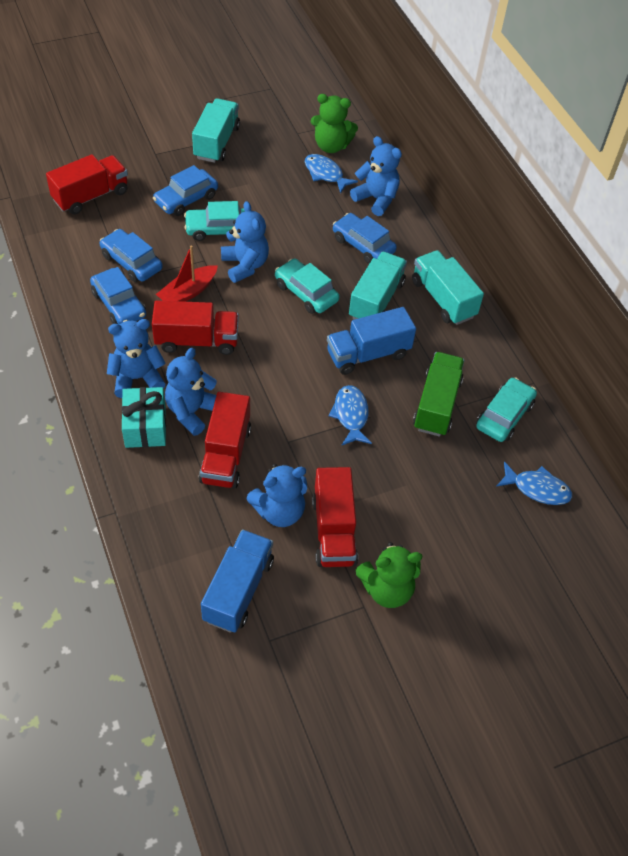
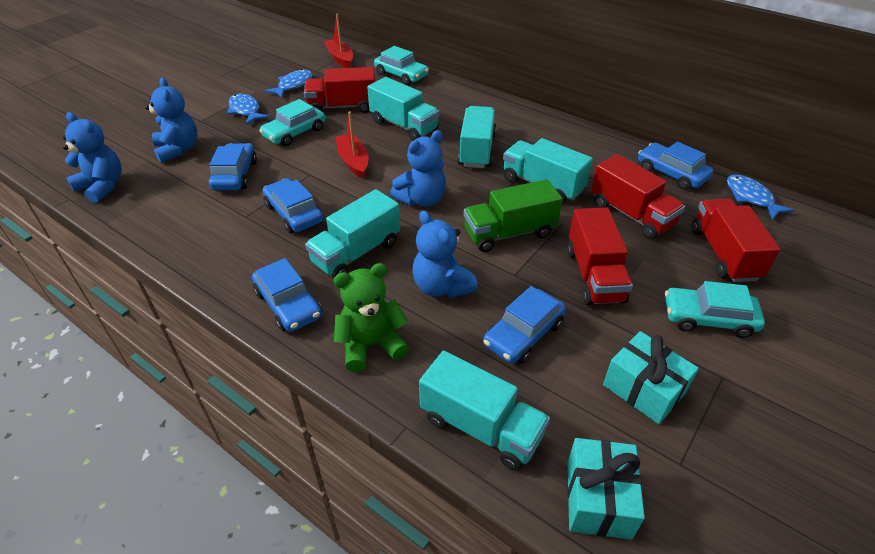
blue car: [90,267,146,324] [100,229,163,282] [153,165,218,216] [333,213,397,264] = 4 -> [209,143,257,190] [252,258,322,332] [262,178,323,233] [483,286,566,364] [638,141,713,190] = 5
blue teddy bear: [107,319,166,398] [165,348,217,436] [221,201,269,283] [246,464,307,527] [350,136,402,216] = 5 -> [63,112,122,203] [145,77,197,163] [390,130,446,207] [412,210,478,298] = 4
blue truck: [201,530,274,633] [327,307,416,375] = 2 -> none = 0
green teddy bear: [311,94,358,153] [355,542,422,608] = 2 -> [333,263,409,372] = 1
red boat: [156,245,218,302] = 1 -> [324,14,353,68] [335,112,368,179] = 2
turquoise gift: [121,387,166,448] = 1 -> [567,438,645,539] [603,331,699,424] = 2
turquoise truck: [192,98,240,163] [349,252,407,320] [412,250,484,325] = 3 -> [305,189,400,279] [367,77,439,141] [419,350,550,471] [458,106,496,168] [503,138,593,203] = 5

